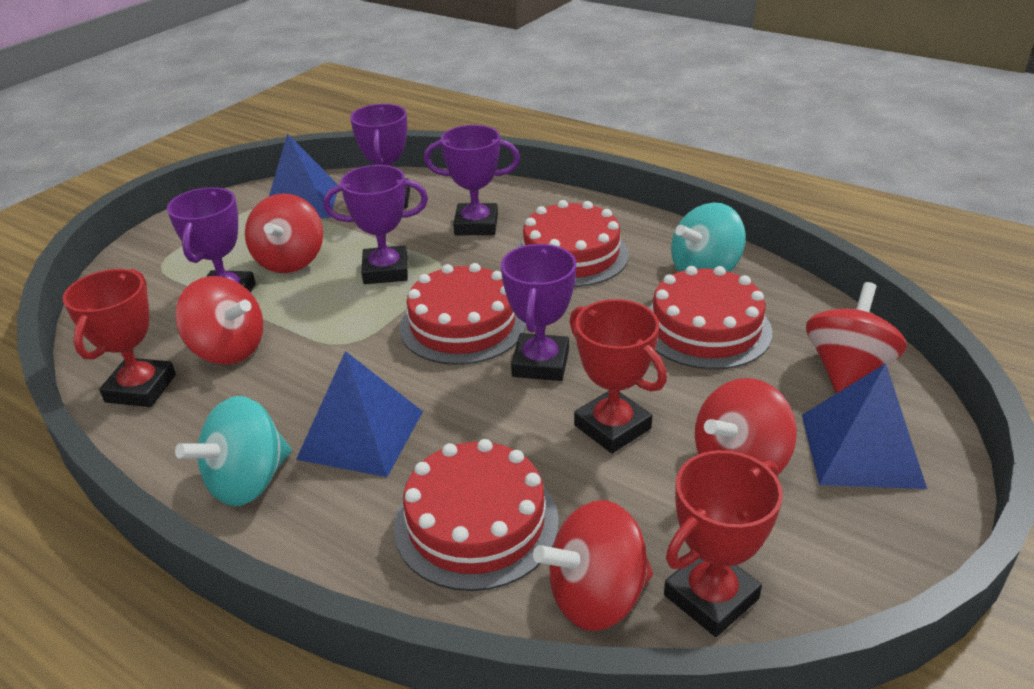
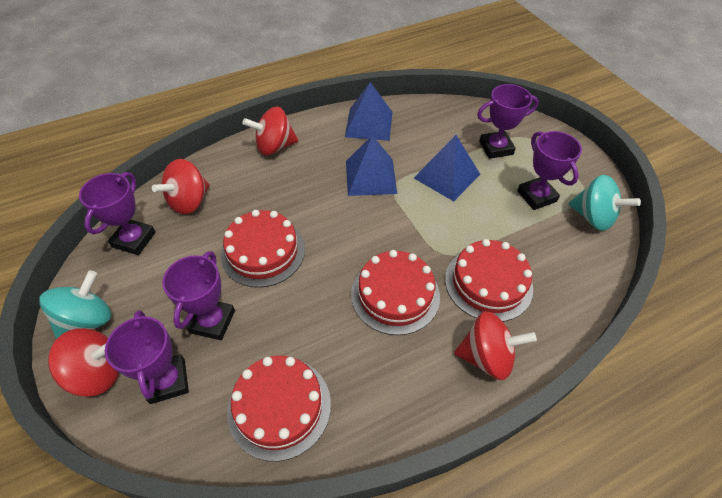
red spinning top: [175,276,263,364] [245,193,323,273] [533,500,653,631] [695,378,797,474] [806,282,907,393] = 5 -> [48,328,119,397] [152,159,210,214] [243,107,298,155] [454,311,537,380] = 4
red trophy: [63,269,176,407] [570,299,667,453] [664,450,783,637] = 3 -> none = 0

